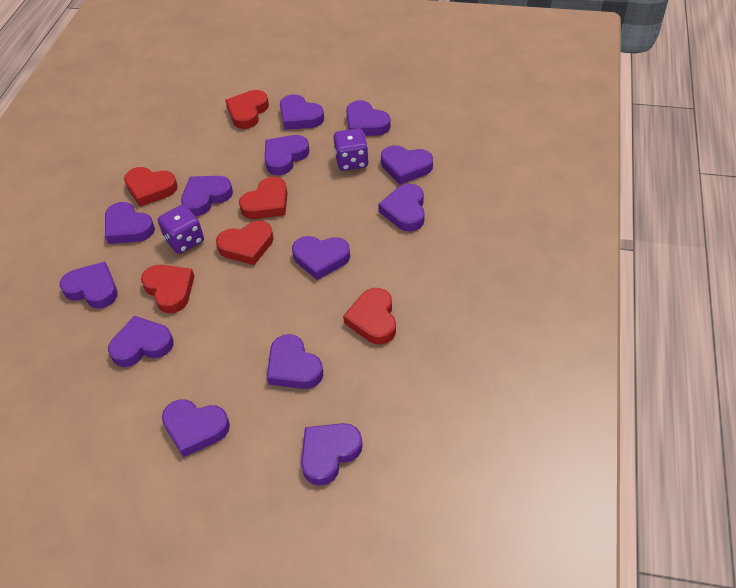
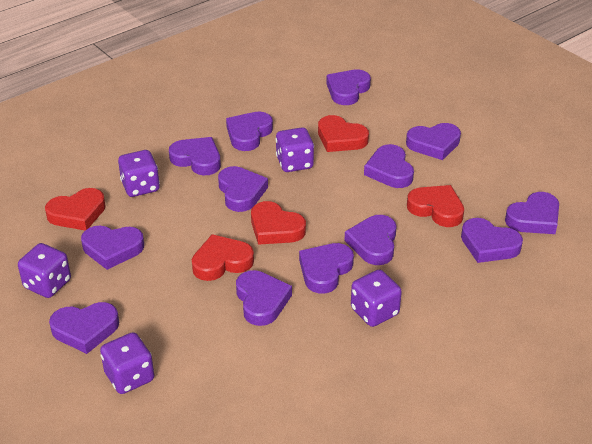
purple dice: [158,205,204,254] [333,128,369,171] = 2 -> [18,243,71,298] [100,332,154,394] [118,150,160,197] [276,127,314,172] [351,270,402,327] = 5
red heart: [124,167,178,207] [141,265,194,313] [216,221,274,265] [225,90,269,129] [239,177,288,219] [343,288,396,345] = 6 -> [45,188,106,231] [192,234,254,281] [251,201,306,245] [318,115,369,152] [407,185,464,227] = 5

